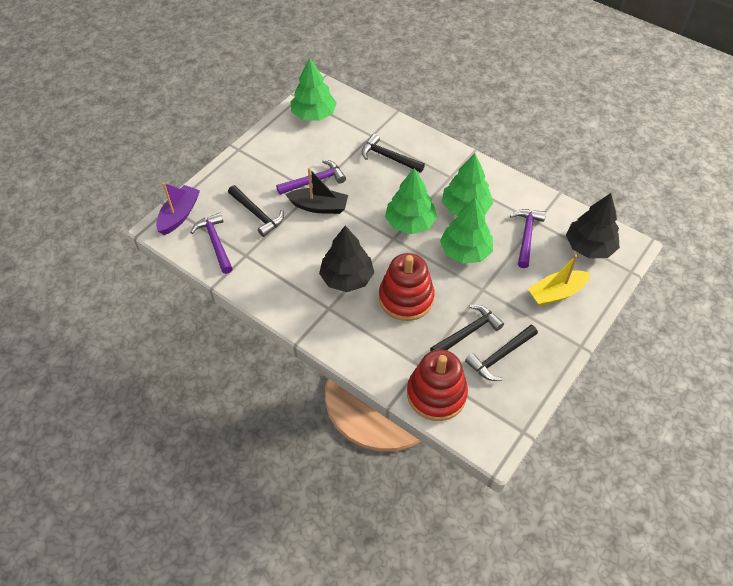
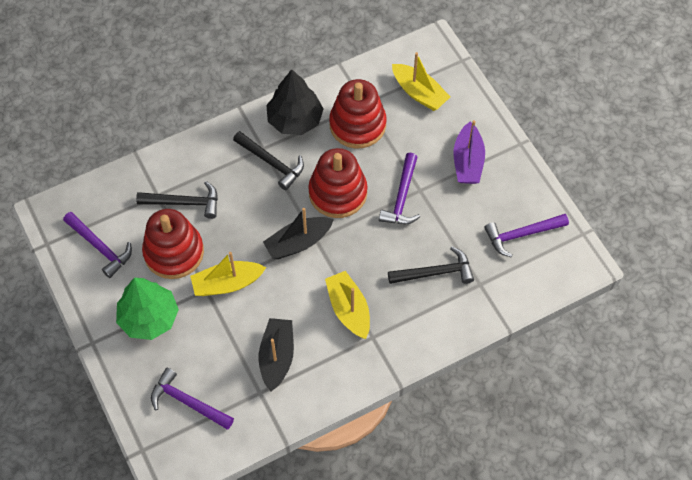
black boat: [285,168,348,214] = 1 -> [259,318,294,391] [263,208,334,259] = 2
black hammer: [228,185,284,237] [362,134,425,173] [430,305,504,351] [465,325,538,381] = 4 -> [136,181,218,219] [233,131,304,190] [388,247,474,284] = 3
black tree: [319,226,374,292] [566,193,620,259] = 2 -> [266,69,324,135] = 1
green tree: [290,57,337,121] [385,168,437,234] [440,198,493,264] [442,153,493,216] = 4 -> [116,278,179,340] = 1
purple hammer: [190,213,233,274] [276,160,346,195] [510,209,546,268] = 3 -> [63,212,132,278] [151,368,234,430] [379,153,420,224] [484,214,569,257] = 4
red stacking toy: [379,253,435,321] [407,349,468,421] = 2 -> [142,209,204,279] [308,148,367,218] [329,79,386,148] = 3
yellow boat: [528,254,591,306] = 1 -> [190,252,266,296] [325,271,370,339] [392,52,450,111] = 3

